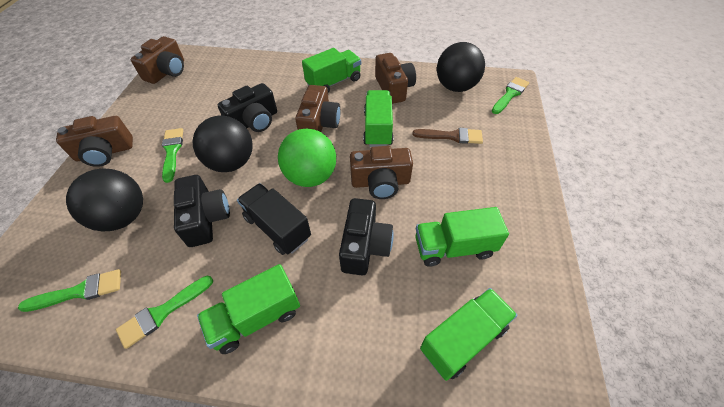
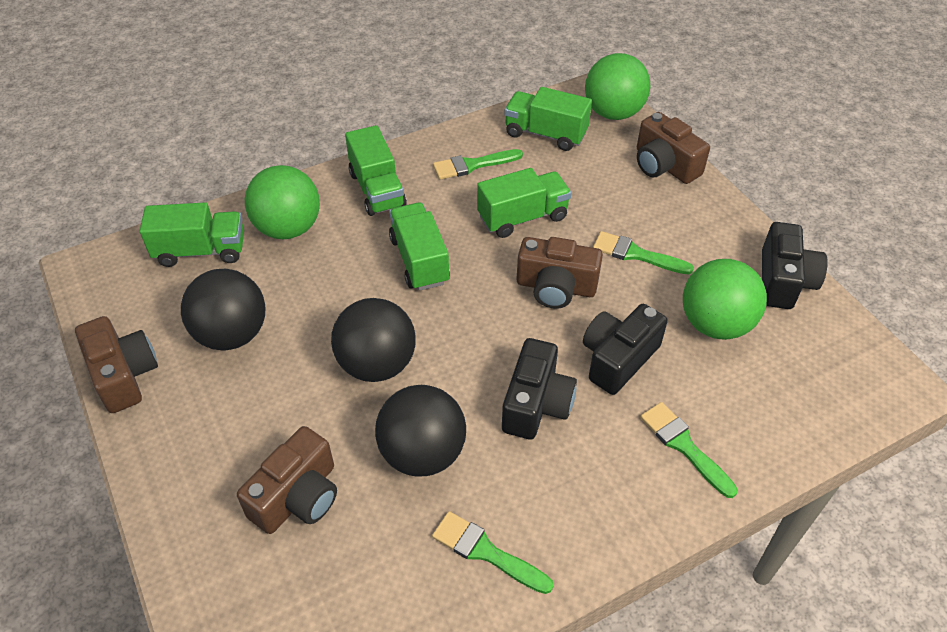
black truck: [237,183,311,255] = 1 -> none = 0
brown brush: [413,128,483,144] = 1 -> none = 0
brown camera: [56,116,133,167] [131,36,184,84] [295,85,340,132] [350,146,413,199] [375,53,416,104] = 5 -> [75,316,158,413] [237,426,337,534] [517,237,603,309] [637,112,710,184] = 4
green ball: [278,128,336,187] = 1 -> [245,165,320,240] [585,53,651,120] [683,259,767,340] = 3

